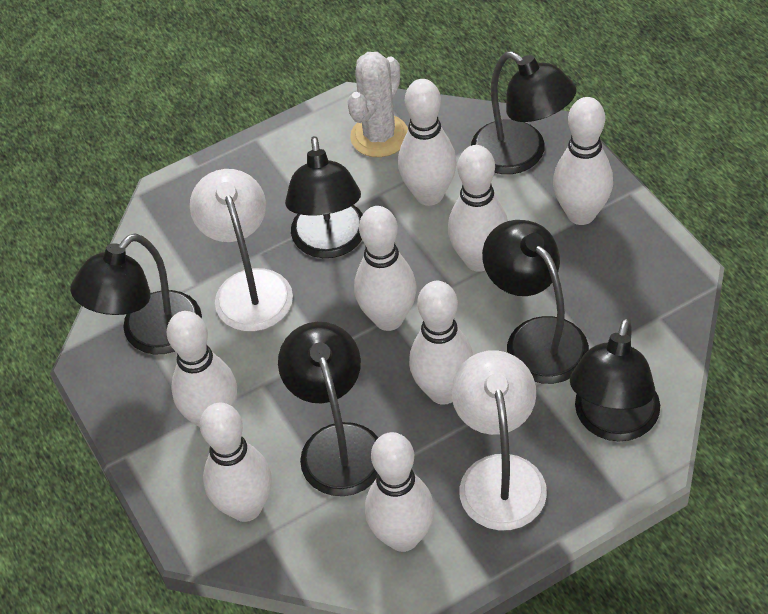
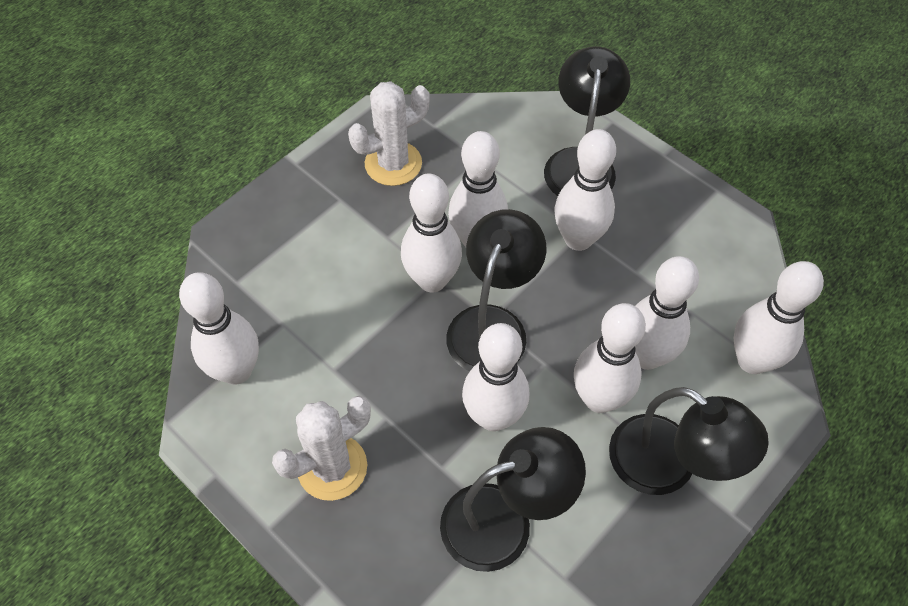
black lamp: [71,233,202,354] [278,322,379,496] [285,136,363,258] [471,51,577,174] [482,220,589,384] [570,317,660,441] = 6 -> [440,427,586,572] [446,209,546,371] [544,47,630,196] [609,387,769,495] = 4
white cactus: [348,52,408,157] = 1 -> [272,396,371,501] [348,81,430,186] = 2
white lamp: [190,169,293,332] [451,350,547,530] = 2 -> none = 0

